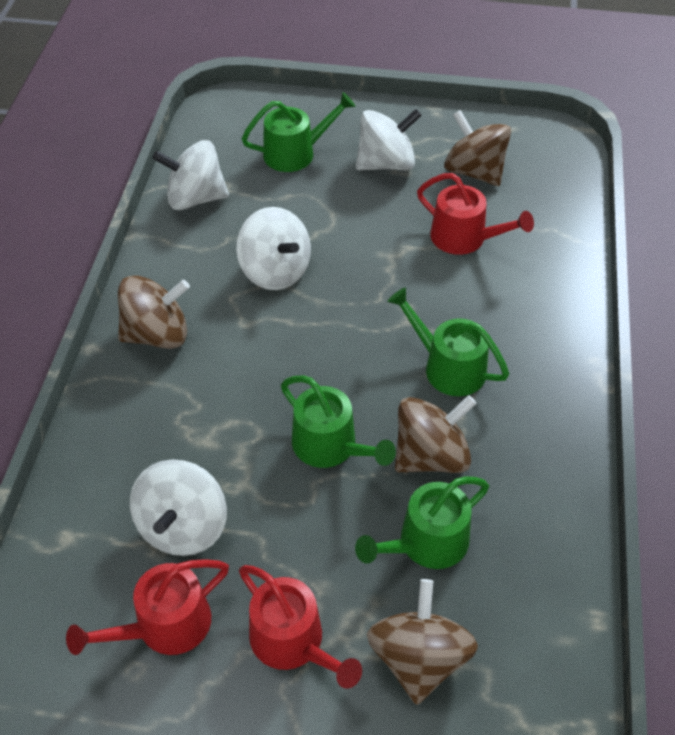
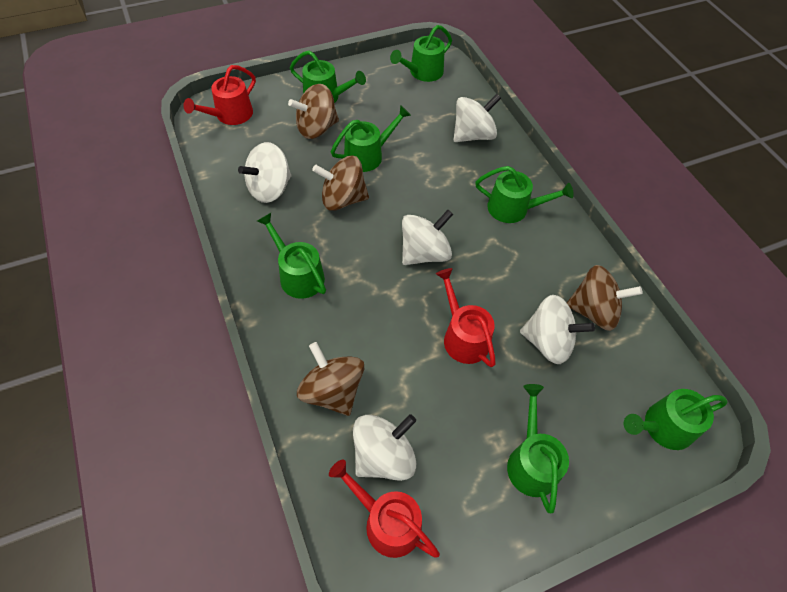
green watering can: [242,92,356,172] [281,376,396,468] [355,476,489,569] [387,288,509,396] = 4 -> [257,213,326,299] [290,50,366,103] [331,105,411,172] [390,25,452,82] [475,166,574,223] [507,384,569,513] [623,389,728,450] = 7
white spinning top: [130,459,227,556] [152,140,229,210] [236,207,311,290] [356,109,422,170] = 4 -> [238,142,292,203] [353,414,416,481] [402,210,453,265] [454,94,501,142] [520,295,595,364] = 5

